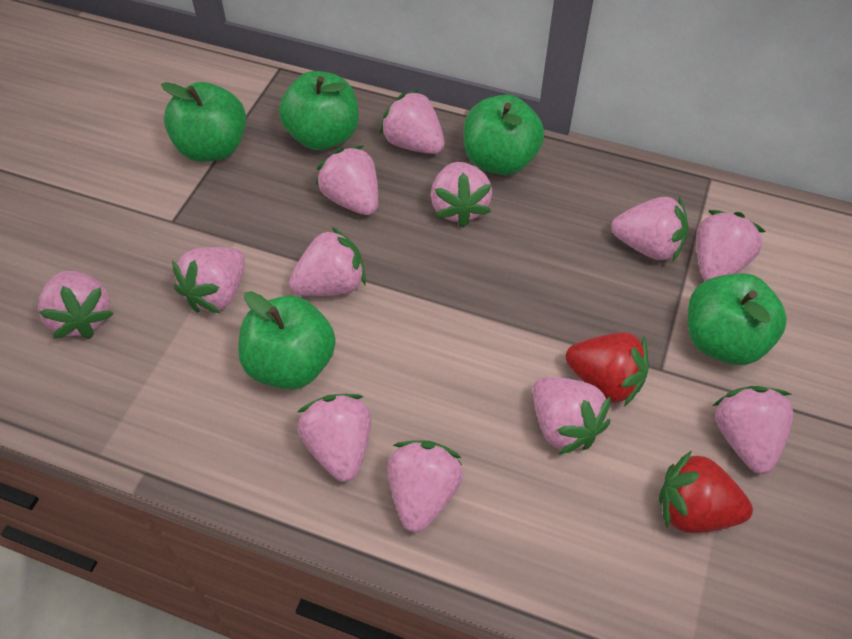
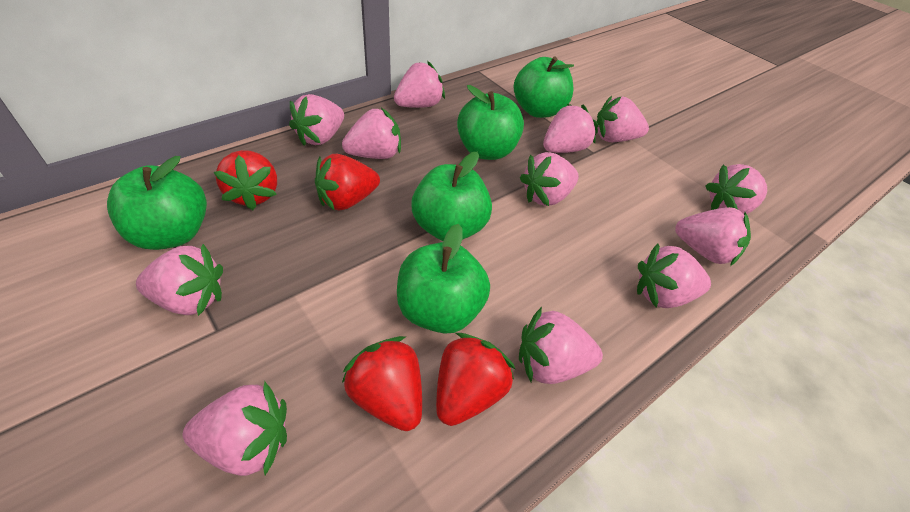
red strawberry: [566,332,649,407] [659,450,753,533] = 2 -> [214,150,277,210] [315,154,380,211] [342,336,422,431] [436,333,515,426] = 4

